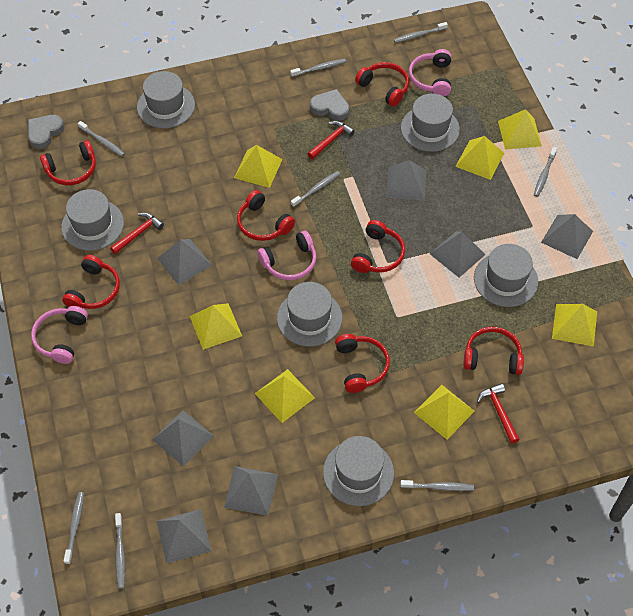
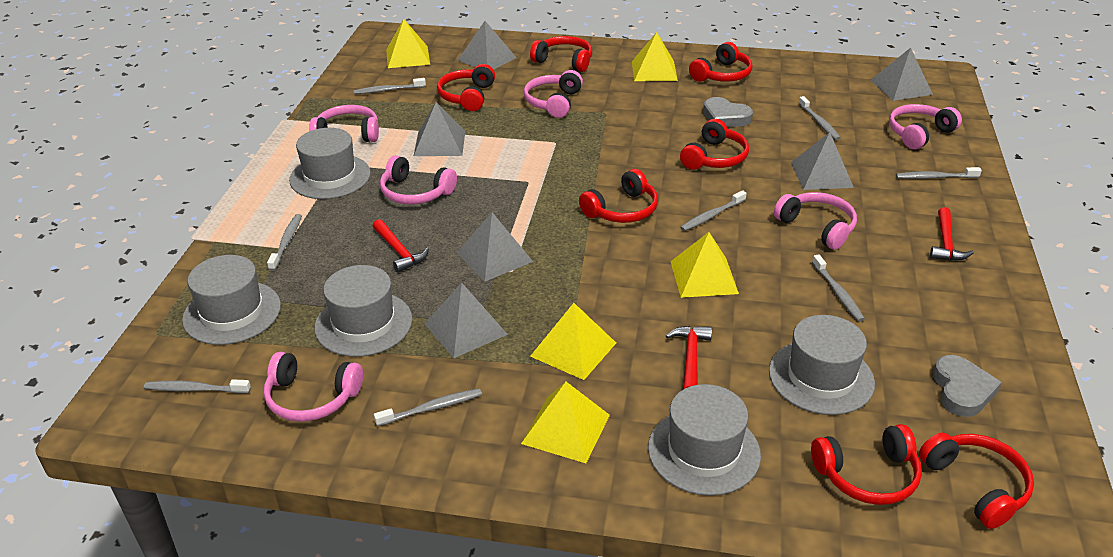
grey hat: [61,189,124,251] [137,71,195,128] [277,282,342,347] [323,436,394,506] [401,94,460,152] [474,244,538,307] = 6 -> [182,255,281,345] [289,128,371,199] [314,265,413,357] [648,384,761,496] [769,315,875,415] = 5
grey pyramid: [152,410,214,466] [157,239,212,285] [157,509,211,564] [224,466,278,516] [386,160,426,201] [430,231,486,278] [541,214,593,259] = 7 -> [414,102,465,156] [424,283,508,358] [457,213,533,282] [458,21,517,70] [791,132,854,190] [870,48,933,101] = 6
pink headphones: [31,306,88,364] [257,231,316,280] [409,49,451,96] = 3 -> [264,352,363,422] [309,105,379,142] [380,155,457,204] [524,70,583,118] [774,192,857,250] [889,104,962,149] = 6
yellow pyramid: [190,303,242,350] [234,145,283,188] [255,369,315,423] [414,385,475,440] [455,136,504,180] [498,109,542,150] [552,304,597,347] = 7 -> [386,19,430,68] [521,382,610,463] [530,303,616,380] [632,32,678,81] [670,232,739,298] = 5

